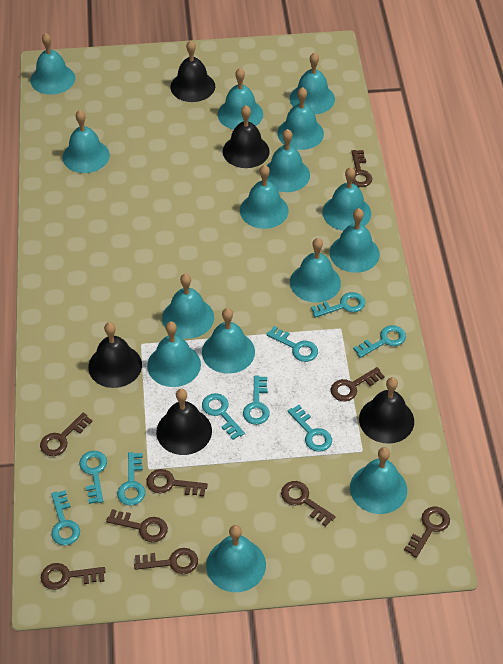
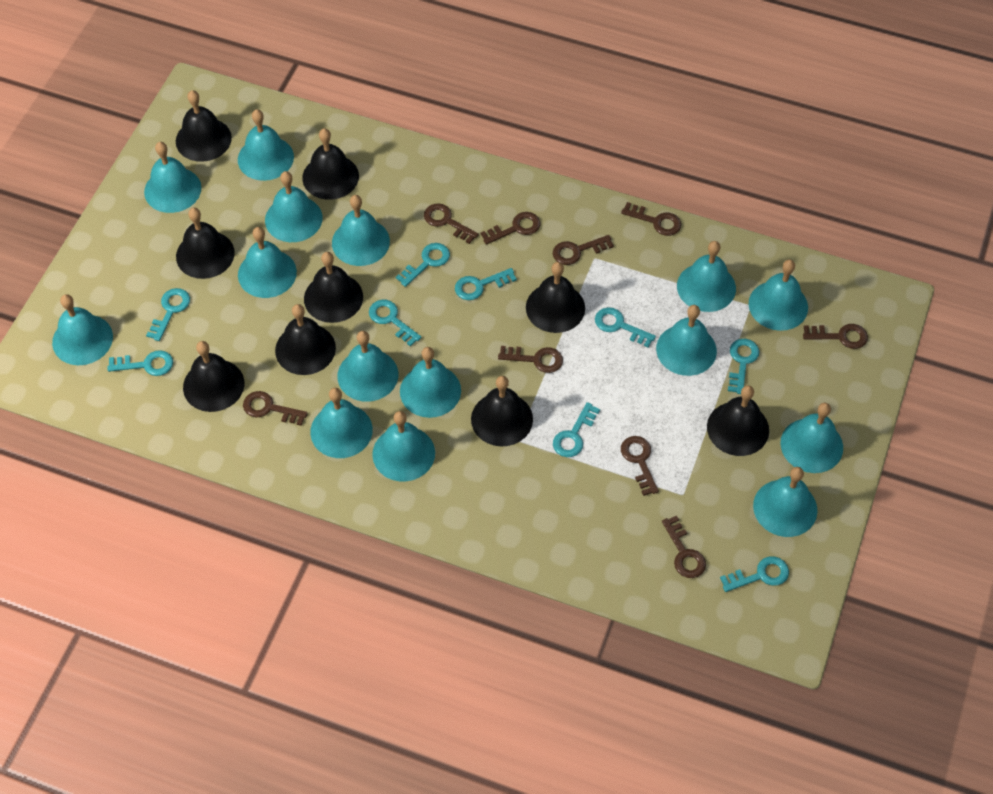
black bell: [88,322,142,388] [156,389,212,455] [170,40,215,102] [223,105,270,168] [359,377,414,444] = 5 -> [176,90,232,162] [176,208,235,279] [183,341,244,412] [275,304,336,375] [302,128,359,200] [304,252,363,323] [471,376,533,446] [526,262,585,333] [707,385,769,456] = 9

